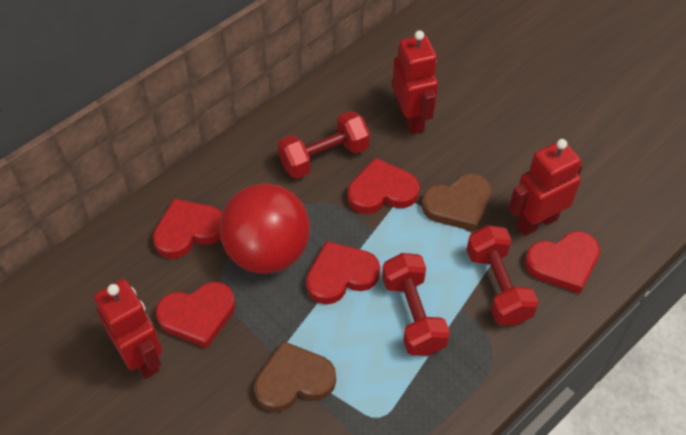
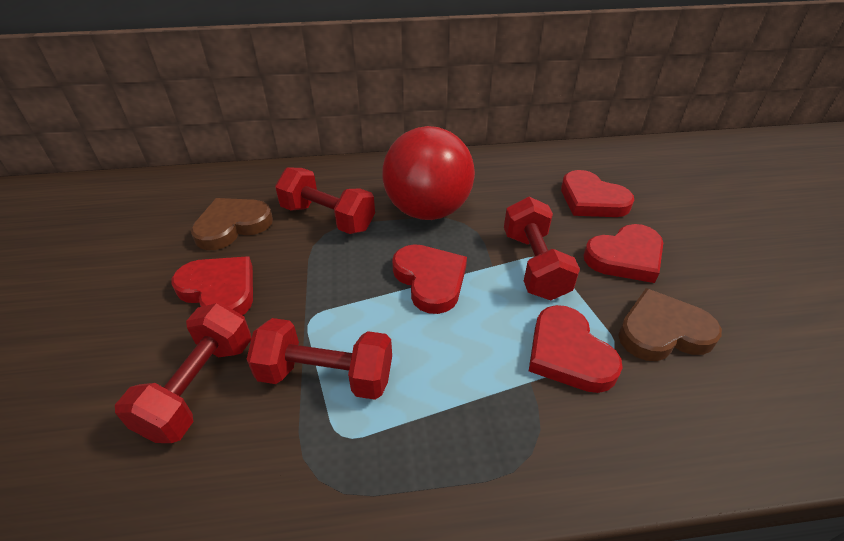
red dumbbell: [278,111,370,179] [382,253,450,356] [466,225,538,326] = 3 -> [115,302,251,443] [247,318,392,400] [275,167,375,234] [504,197,580,301] = 4
red robot: [94,279,163,379] [392,30,438,135] [509,139,583,236] = 3 -> none = 0

